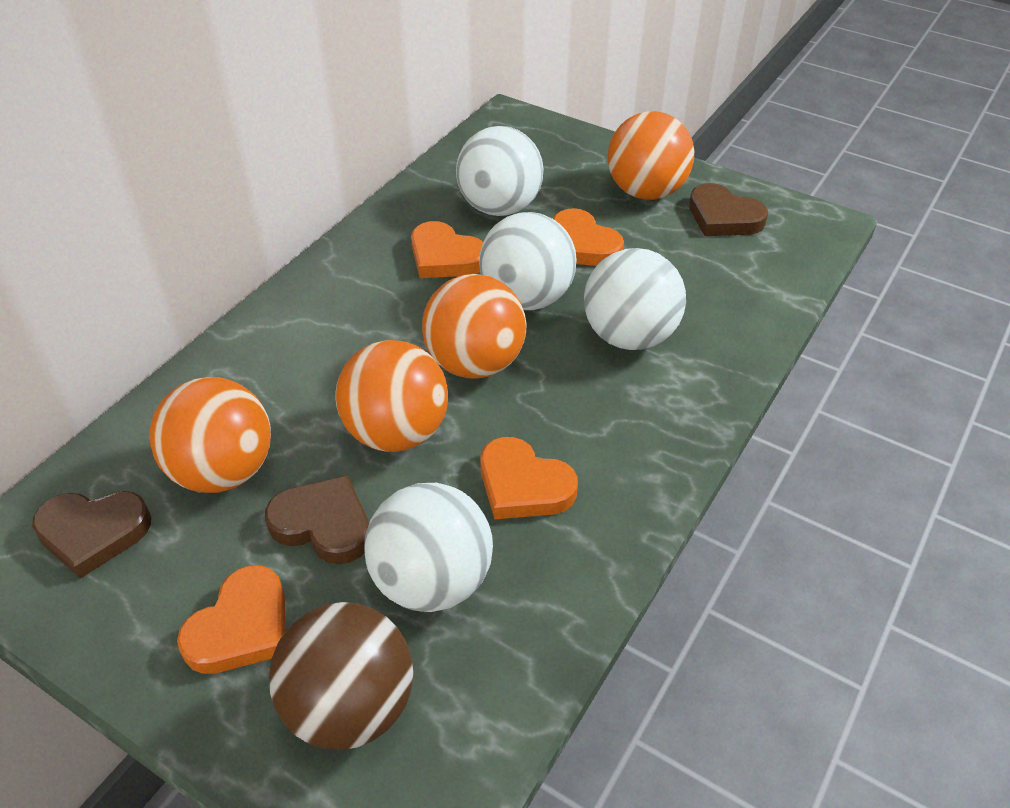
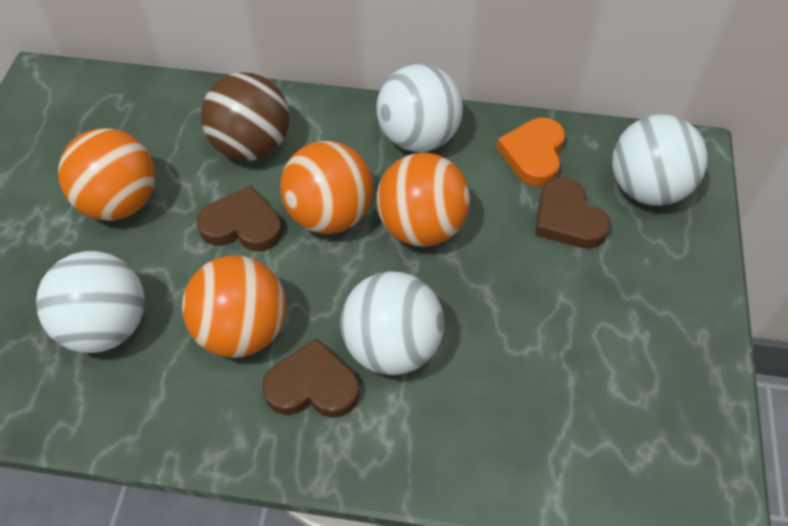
orange heart: [177,565,285,674] [411,221,483,278] [480,437,578,519] [553,208,624,266] = 4 -> [496,118,565,186] = 1

